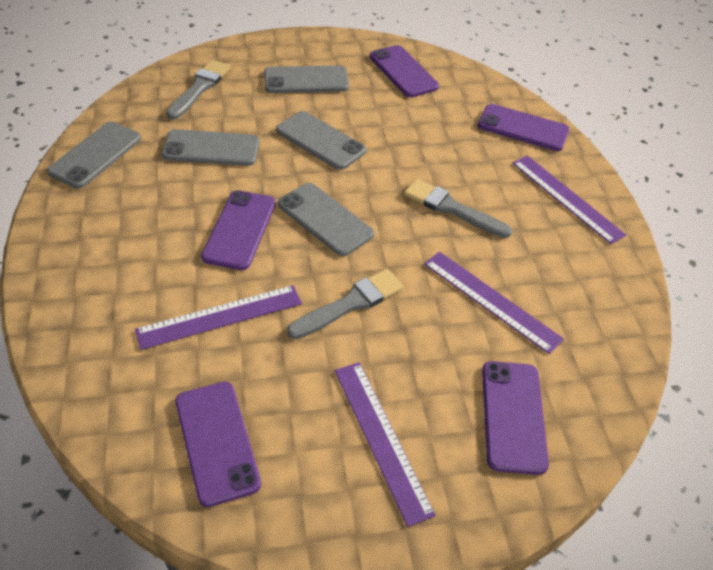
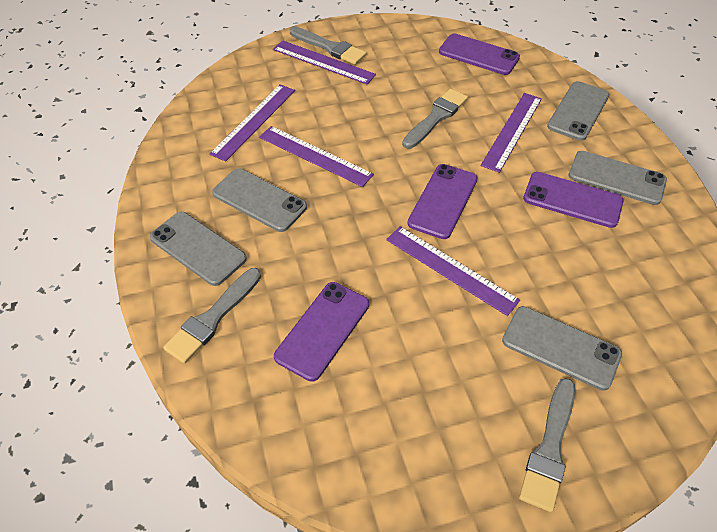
grey brush: [166,60,230,120] [287,269,404,339] [404,179,512,238] = 3 -> [163,268,261,363] [290,27,366,65] [402,89,468,149] [519,378,575,512] = 4
purple phone: [175,381,261,507] [201,190,276,270] [370,45,439,97] [478,104,569,151] [482,361,549,475] = 5 -> [274,282,369,382] [407,164,478,239] [439,33,520,75] [523,172,624,228] = 4
purple ruler: [135,285,302,350] [335,362,436,527] [424,252,564,354] [512,156,626,244] = 4 -> [210,84,295,162] [259,126,374,187] [273,40,376,84] [386,226,520,316] [481,93,542,173] = 5

